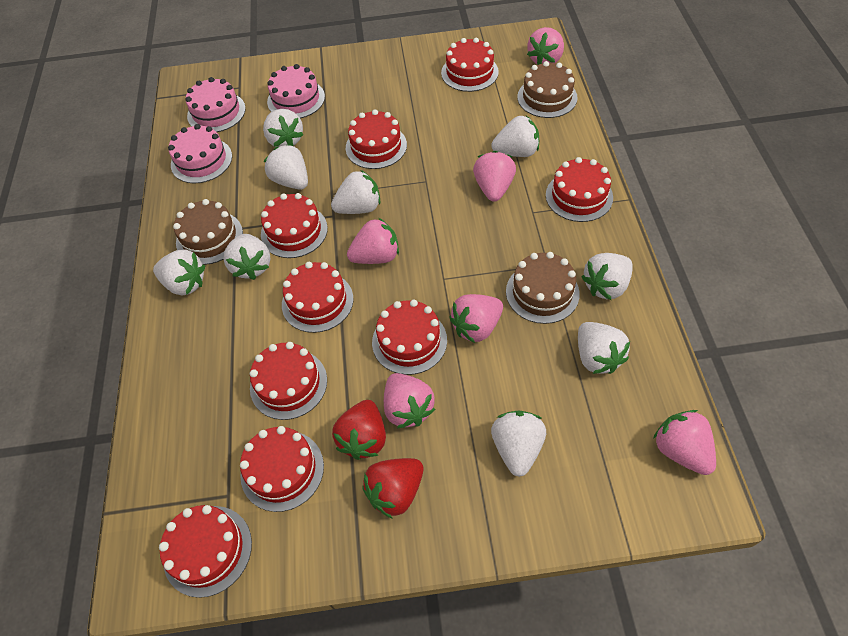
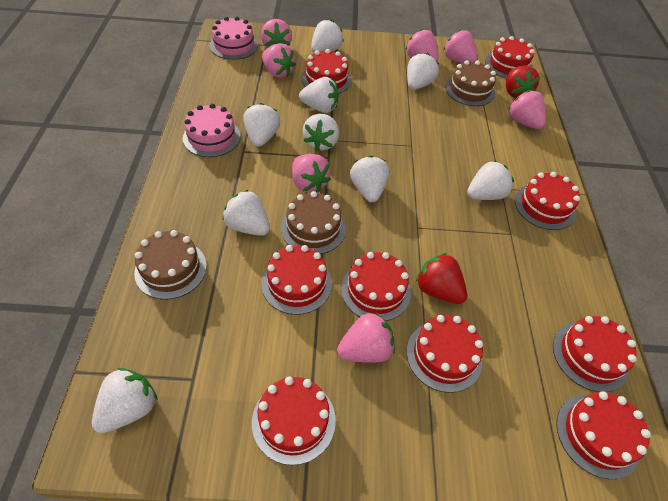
pink cake: [168,124,232,183] [185,77,246,132] [267,64,325,118] = 3 -> [183,104,241,157] [210,17,258,60] = 2
pink strawberry: [347,218,399,264] [384,373,435,428] [449,294,503,343] [473,151,516,202] [527,27,564,65] [653,410,716,475] = 6 -> [261,19,292,48] [262,43,296,78] [292,154,331,193] [337,311,395,363] [405,29,439,62] [443,30,477,63] [508,90,546,129] = 7

